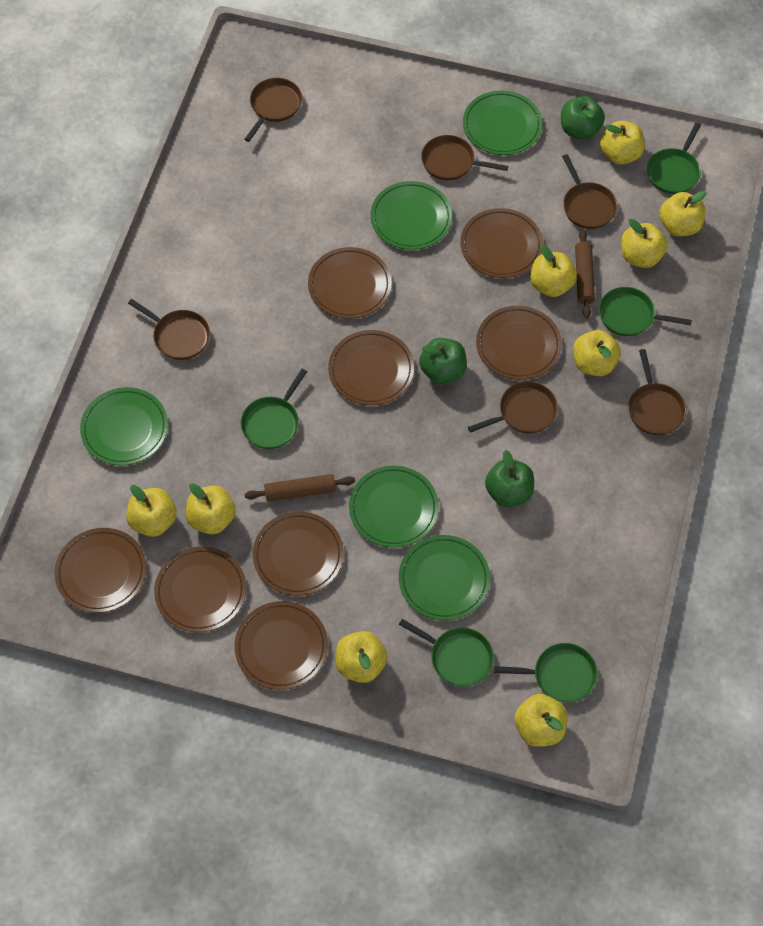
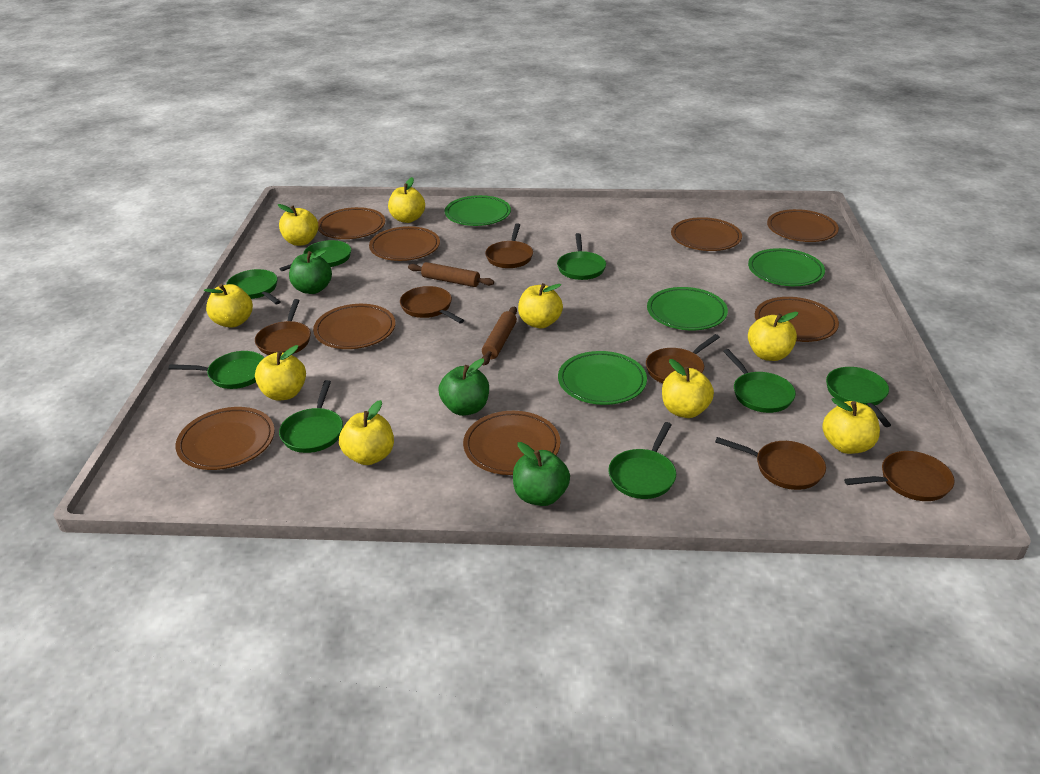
green pan: [241,369,307,449] [399,619,494,687] [494,643,598,703] [599,287,692,336] [647,123,701,194] = 5 -> [168,351,264,389] [226,269,281,304] [279,240,351,271] [279,380,343,453] [557,233,606,280] [608,422,676,499] [723,349,796,413] [826,367,891,427] = 8
green plate: [80,387,168,466] [349,466,439,548] [370,181,452,250] [399,535,490,620] [463,90,542,155] = 5 -> [445,195,511,226] [558,351,647,405] [647,287,728,330] [748,248,825,286] = 4

